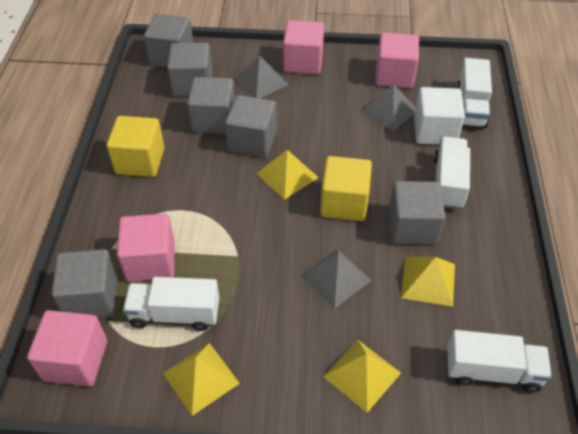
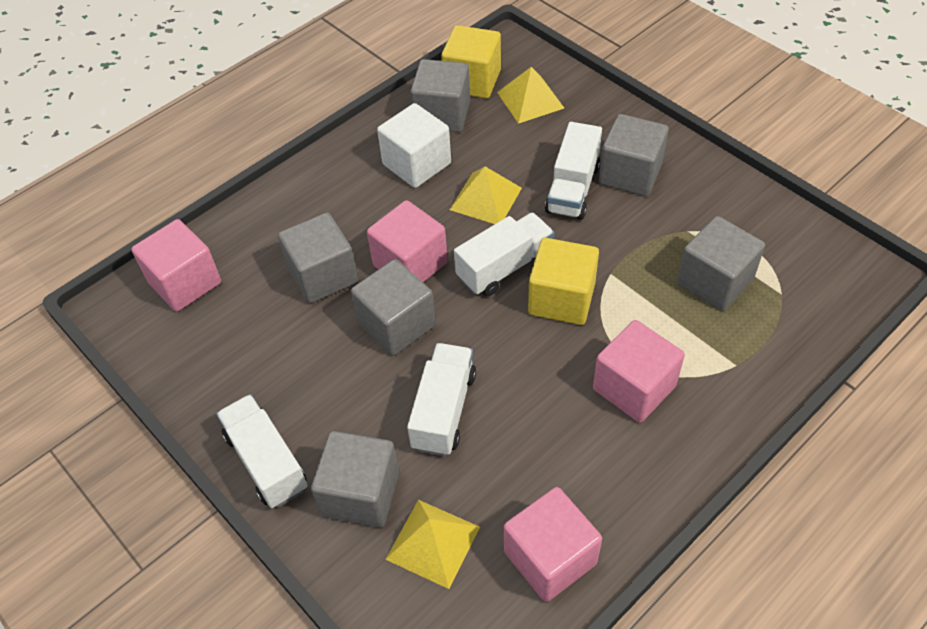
grey pyramid: [234,56,288,99] [301,249,372,309] [361,85,416,131] = 3 -> none = 0
yellow pyramid: [163,343,240,416] [256,150,319,200] [323,339,401,413] [401,257,455,307] = 4 -> [385,500,480,589] [450,166,522,224] [497,67,564,124] = 3

